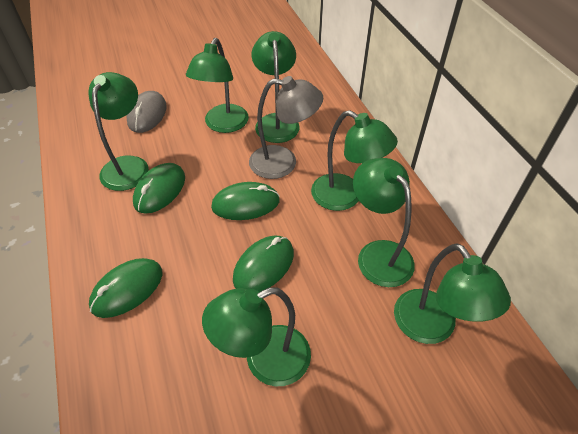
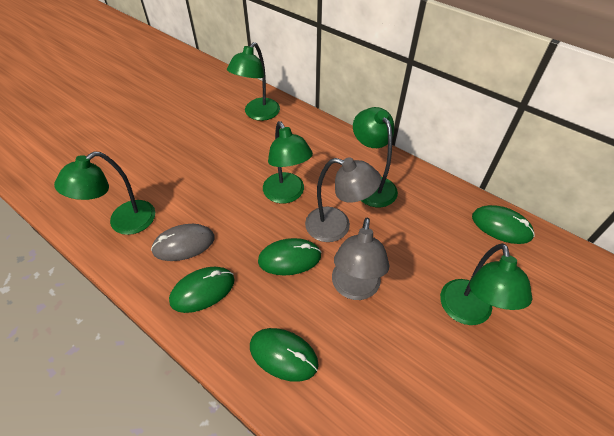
green lamp: [88,72,149,191] [186,38,249,133] [202,287,311,387] [251,31,299,143] [311,110,398,211] [353,158,415,287] [394,243,511,344] = 7 -> [54,152,155,235] [227,42,280,121] [263,121,313,203] [353,107,398,207] [440,243,532,325] = 5
grey lamp: [249,76,323,179] = 1 -> [305,157,381,242] [332,217,390,300] = 2

